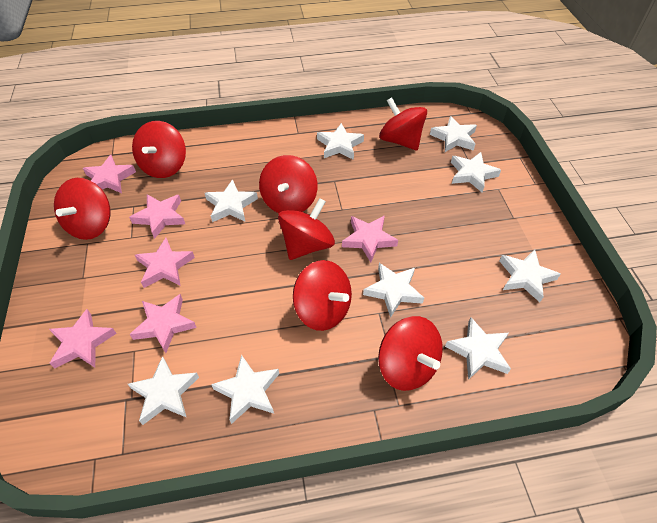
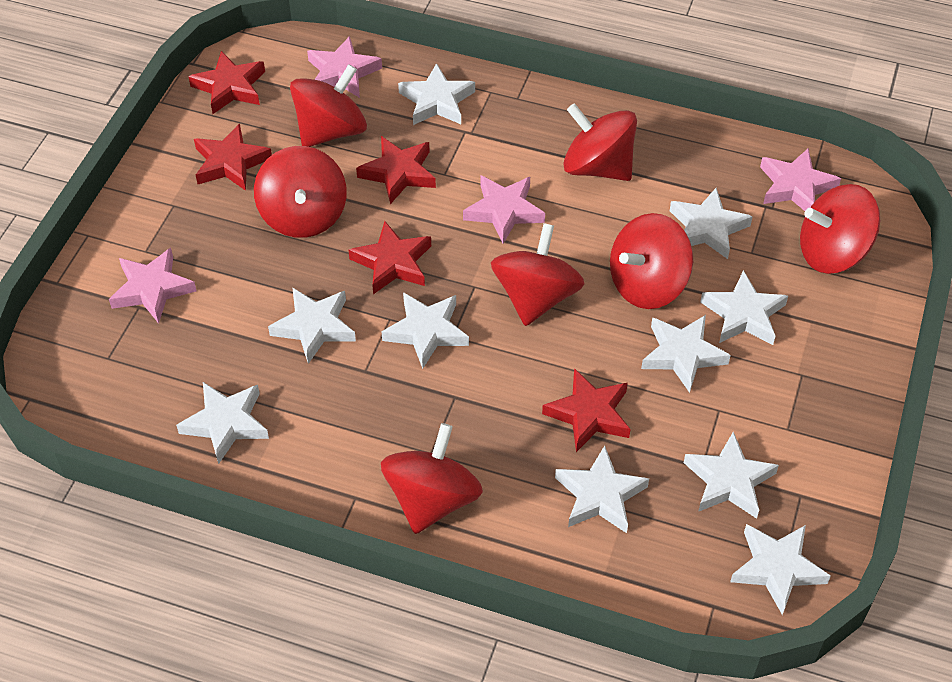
pink star: [49,309,117,369] [83,155,136,193] [129,195,185,239] [129,294,197,353] [135,238,195,288] [342,216,398,262] = 6 -> [109,248,197,324] [307,36,382,98] [463,175,545,243] [760,148,841,211] = 4
red star: none = 0 -> [188,51,265,114] [194,123,272,191] [349,221,431,294] [356,136,436,204] [542,368,631,452] = 5
white star: [128,356,199,425] [205,179,258,222] [211,355,279,424] [317,123,364,160] [363,263,424,317] [430,116,477,152] [445,317,511,380] [451,152,501,192] [499,249,561,302] = 9 -> [176,382,269,464] [268,287,356,364] [382,292,469,369] [398,63,475,125] [555,446,649,533] [641,315,731,393] [670,188,753,259] [684,432,779,519] [700,270,788,345] [730,524,831,615] = 10

